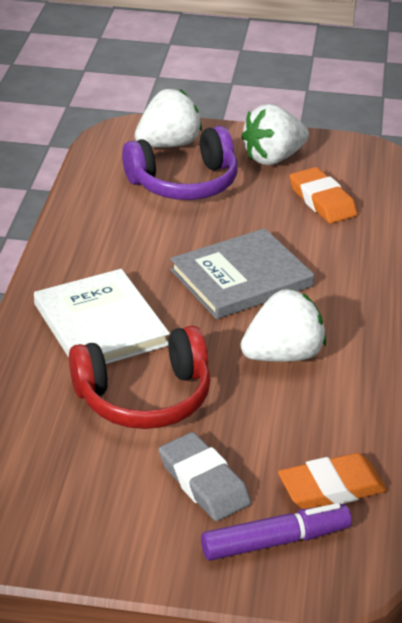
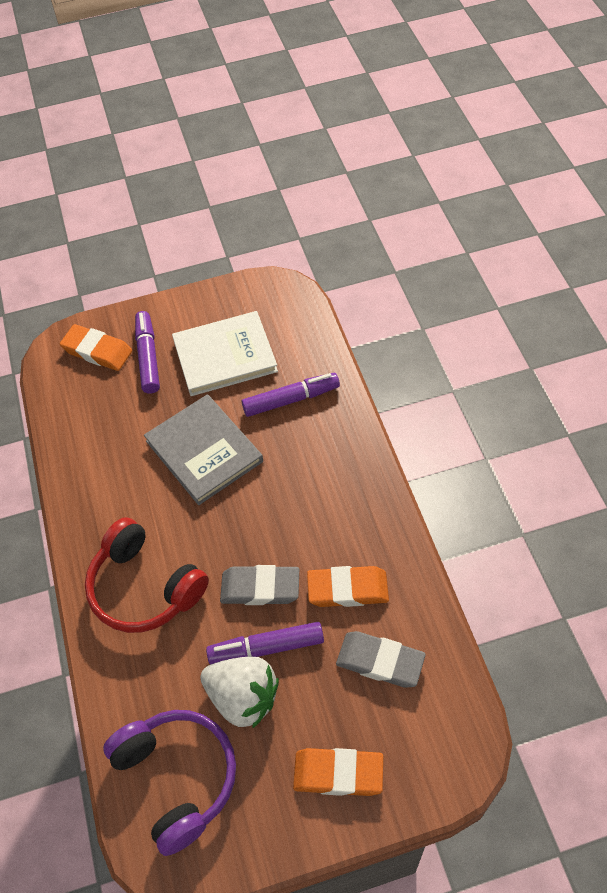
grey eraser: [159,432,251,521] = 1 -> [220,565,299,605] [336,631,426,688] = 2
orange eraser: [278,453,387,509] [290,167,357,224] = 2 -> [60,324,132,371] [293,748,383,796] [307,566,389,607] = 3
purple marker: [201,503,352,561] = 1 -> [135,311,160,394] [206,622,324,664] [242,373,340,417] = 3
white strawberry: [135,89,202,148] [240,289,326,362] [241,104,309,165] = 3 -> [200,657,279,729] = 1

